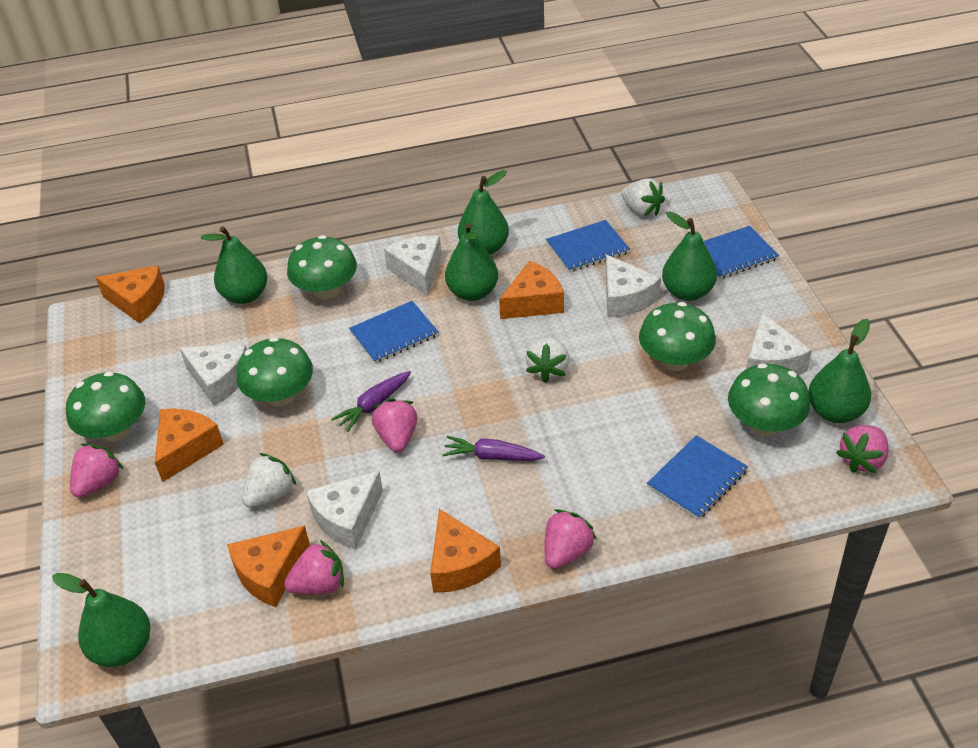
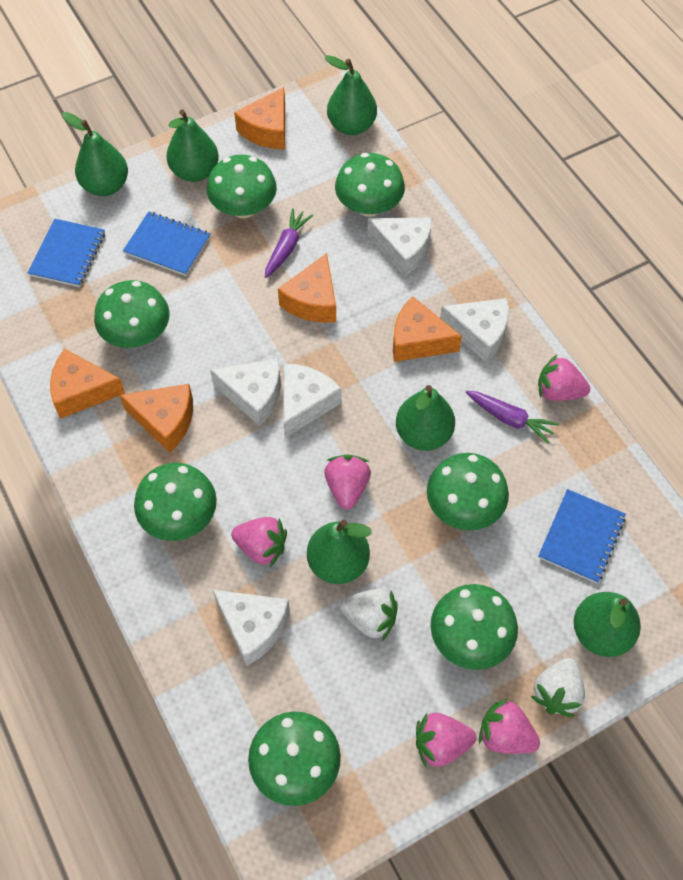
blue notebook: [349,301,439,364] [546,220,630,272] [647,435,748,520] [703,226,779,279] = 4 -> [27,219,105,287] [123,212,210,276] [538,489,626,583] = 3
green mushroom: [66,372,145,442] [236,337,313,407] [287,235,357,300] [639,302,716,371] [728,363,810,436] = 5 -> [94,280,169,348] [134,463,217,541] [207,155,277,218] [248,712,341,806] [335,153,405,217] [427,453,509,530] [431,584,518,670] = 7
white strawberry: [242,453,297,508] [526,337,569,383] [621,178,665,217] = 3 -> [340,589,397,641] [531,658,585,717] = 2

